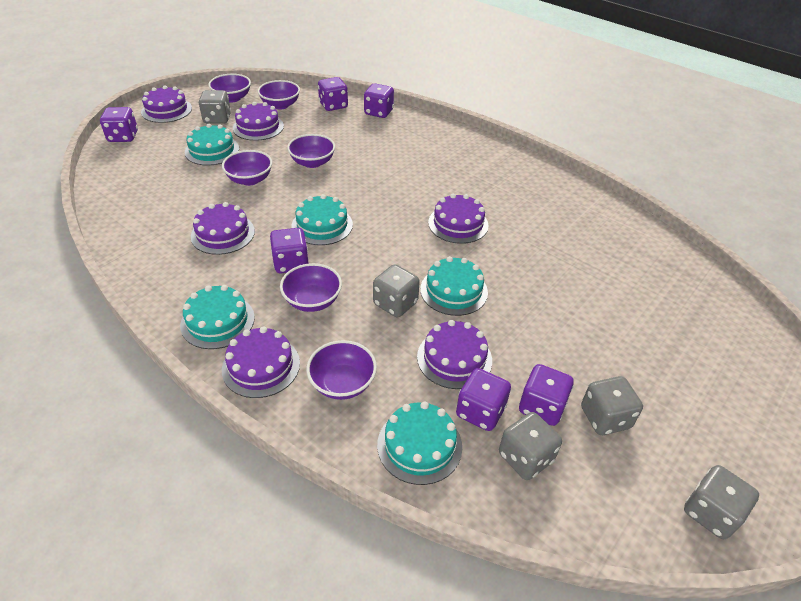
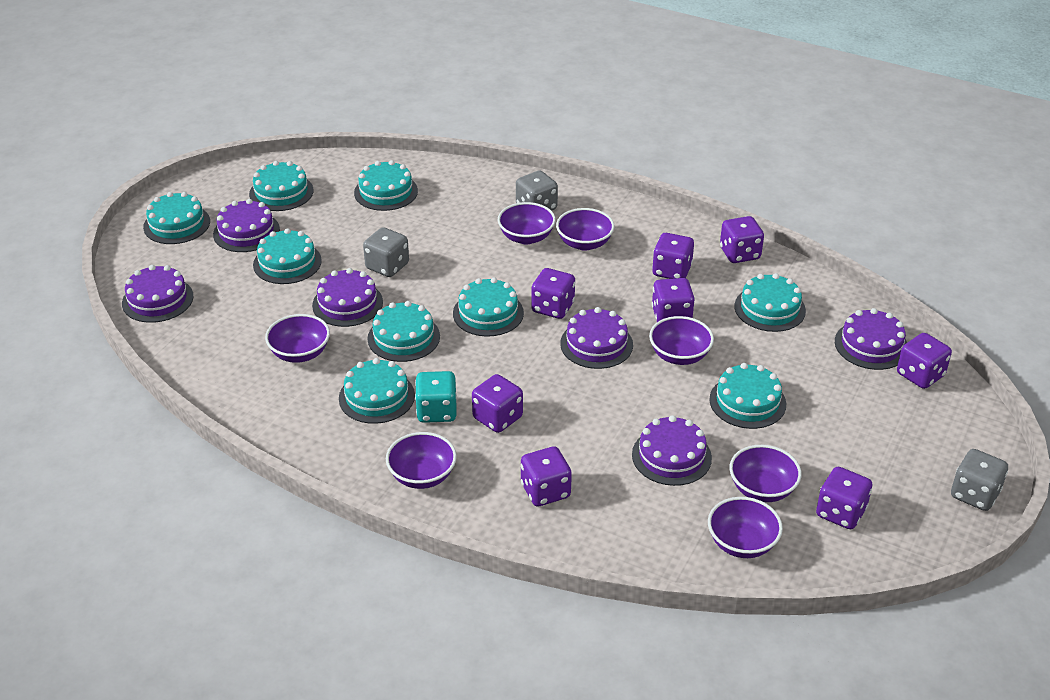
grey dice: [199,90,231,124] [373,264,420,317] [499,412,562,480] [581,376,643,435] [684,465,759,539] = 5 -> [363,227,409,277] [516,170,558,211] [951,449,1008,511] = 3
purple bowl: [208,74,251,103] [222,150,272,186] [258,80,300,110] [280,263,342,312] [287,134,335,168] [306,340,377,400] = 6 -> [265,314,330,363] [386,432,457,489] [498,202,556,244] [556,208,614,251] [649,316,714,365] [708,497,783,558] [729,445,802,502] = 7
purple dice: [100,107,138,142] [270,228,309,273] [318,77,348,111] [364,83,394,118] [456,368,511,431] [519,364,574,426] = 6 -> [472,374,523,433] [521,446,572,506] [531,268,575,319] [652,233,694,279] [652,278,695,322] [720,216,764,263] [816,467,872,529] [897,333,952,389] = 8
turquoise cake: [180,285,255,349] [185,124,239,165] [292,194,353,245] [377,401,462,485] [420,256,488,316] = 5 -> [143,192,210,244] [249,161,313,211] [253,228,322,284] [339,358,415,424] [354,160,418,211] [367,301,440,362] [453,277,524,337] [709,363,786,429] [734,273,806,332] = 9
turquoise dice: none = 0 -> [415,371,457,423] = 1

